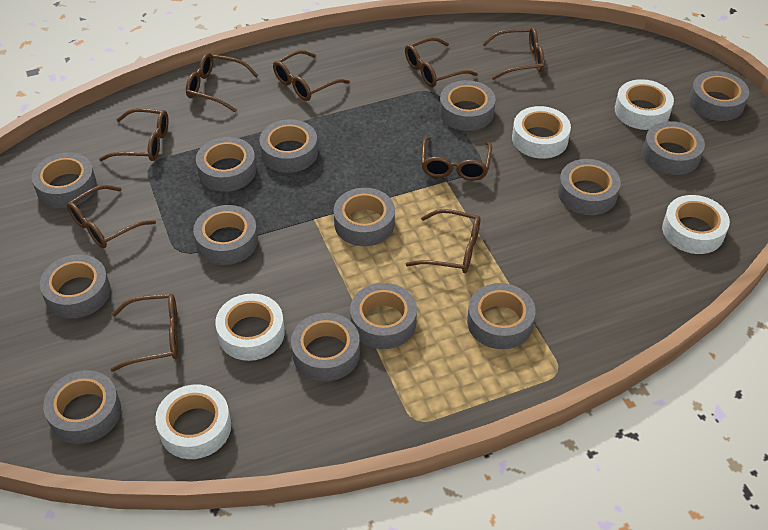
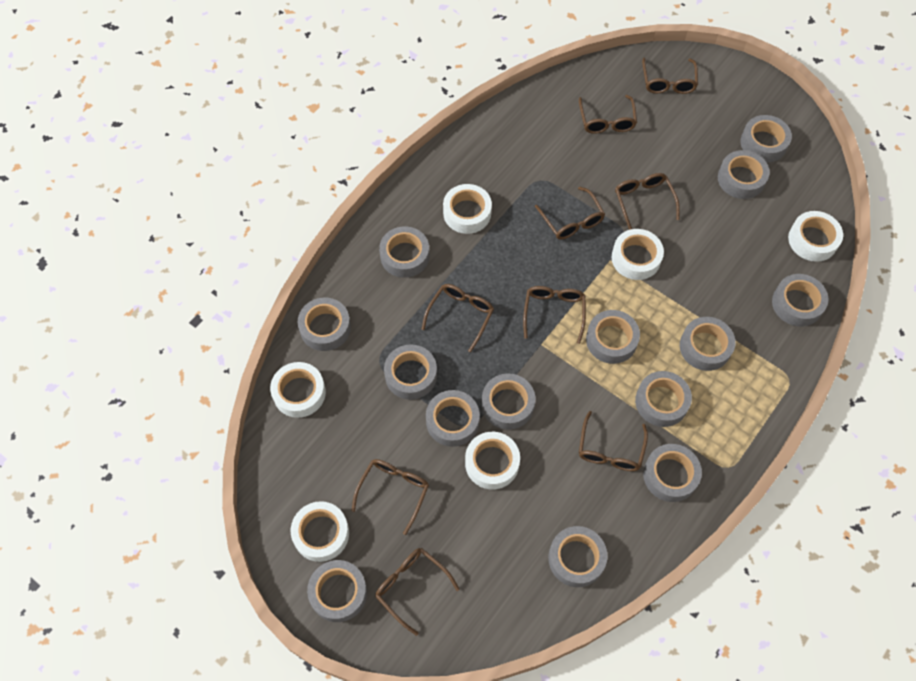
white tape: [155,385,231,459] [215,294,285,361] [512,106,571,159] [615,79,674,130] [662,195,730,254] = 5 -> [270,362,326,418] [291,501,349,562] [443,184,492,234] [465,432,520,490] [612,229,664,280] [788,211,843,262] = 6

